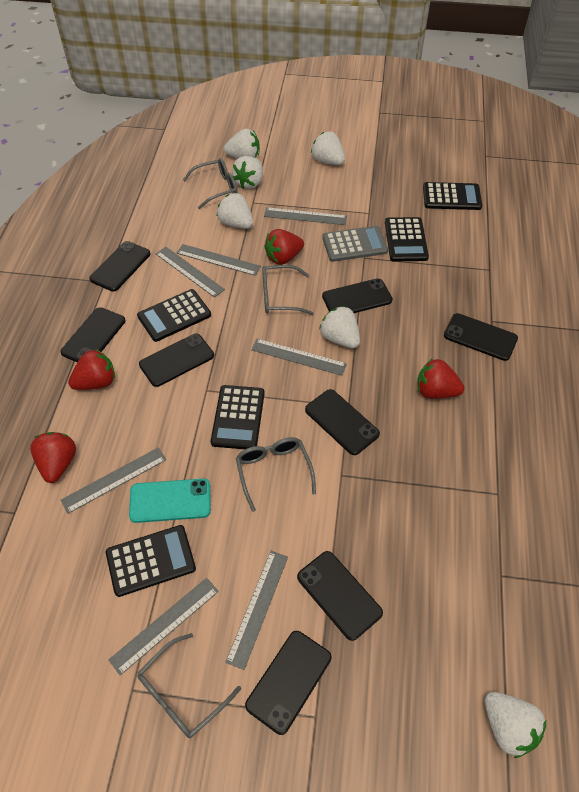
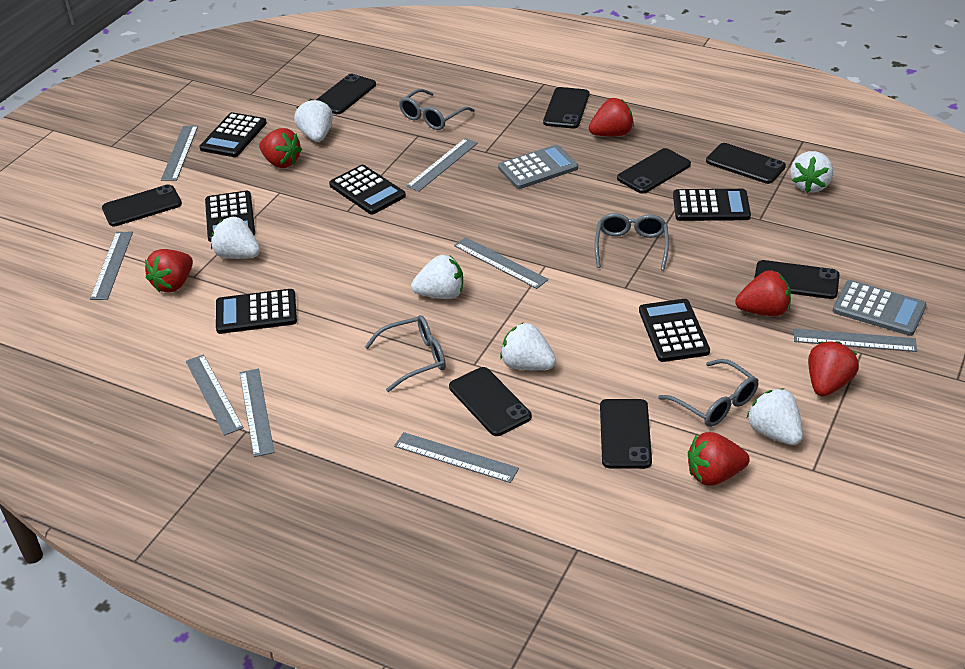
black calculator: [106,525,196,597] [137,289,211,342] [211,385,265,449] [385,217,429,261] [423,182,482,210] = 5 -> [199,112,267,157] [205,191,255,242] [216,289,297,334] [329,165,406,214] [639,299,710,362] [673,189,751,221] = 6
grey calculator: [322,226,388,262] = 1 -> [498,145,578,189] [833,280,926,336] = 2
grey ruler: [61,448,166,514] [108,578,219,675] [156,247,225,298] [177,244,261,276] [225,551,288,670] [251,339,347,376] [264,207,347,225] = 7 -> [90,232,133,300] [161,126,198,181] [186,354,244,435] [240,369,274,457] [394,432,519,483] [406,138,478,191] [454,237,548,289] [794,328,917,352] = 8
red strawberry: [30,432,76,483] [68,349,115,390] [264,229,304,265] [417,358,465,399] = 4 -> [145,249,193,293] [259,128,302,168] [589,98,634,136] [688,432,750,486] [735,270,791,316] [808,341,859,396] = 6
turquoise phone: [129,479,211,523] = 1 -> none = 0

